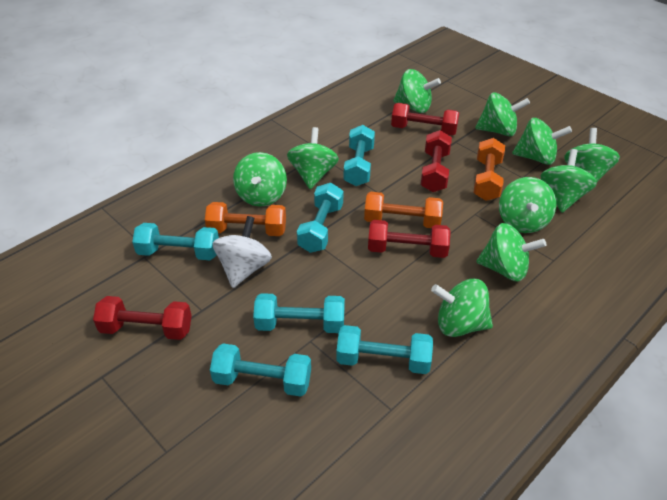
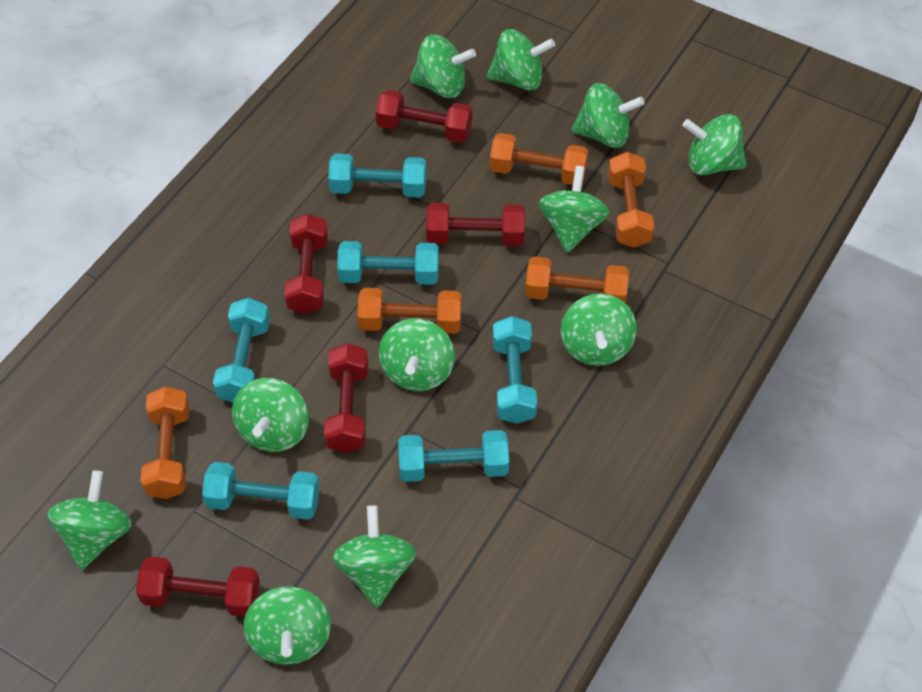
green spinning top: [233,152,287,207] [287,127,339,189] [393,69,441,113] [431,279,493,337] [475,93,530,136] [476,223,546,281] [499,177,556,233] [512,118,572,165] [541,149,597,213] [564,128,620,182] = 10 -> [47,470,132,570] [232,378,309,452] [244,586,331,665] [332,505,417,608] [379,318,455,391] [410,35,476,98] [487,29,555,91] [539,166,610,253] [561,294,637,366] [572,83,645,148] [683,114,747,175] = 11
orange dumbbell: [205,202,286,236] [364,192,443,228] [474,138,505,201] = 3 -> [140,386,190,499] [357,288,461,334] [490,133,588,185] [525,257,629,303] [608,152,654,248] = 5
red dumbbell: [93,296,192,340] [368,220,451,258] [391,103,459,136] [421,130,452,192] = 4 -> [136,556,260,617] [284,214,328,314] [324,343,368,453] [376,90,472,143] [426,203,525,246] = 5
white spinning top: [213,216,272,288] = 1 -> none = 0

